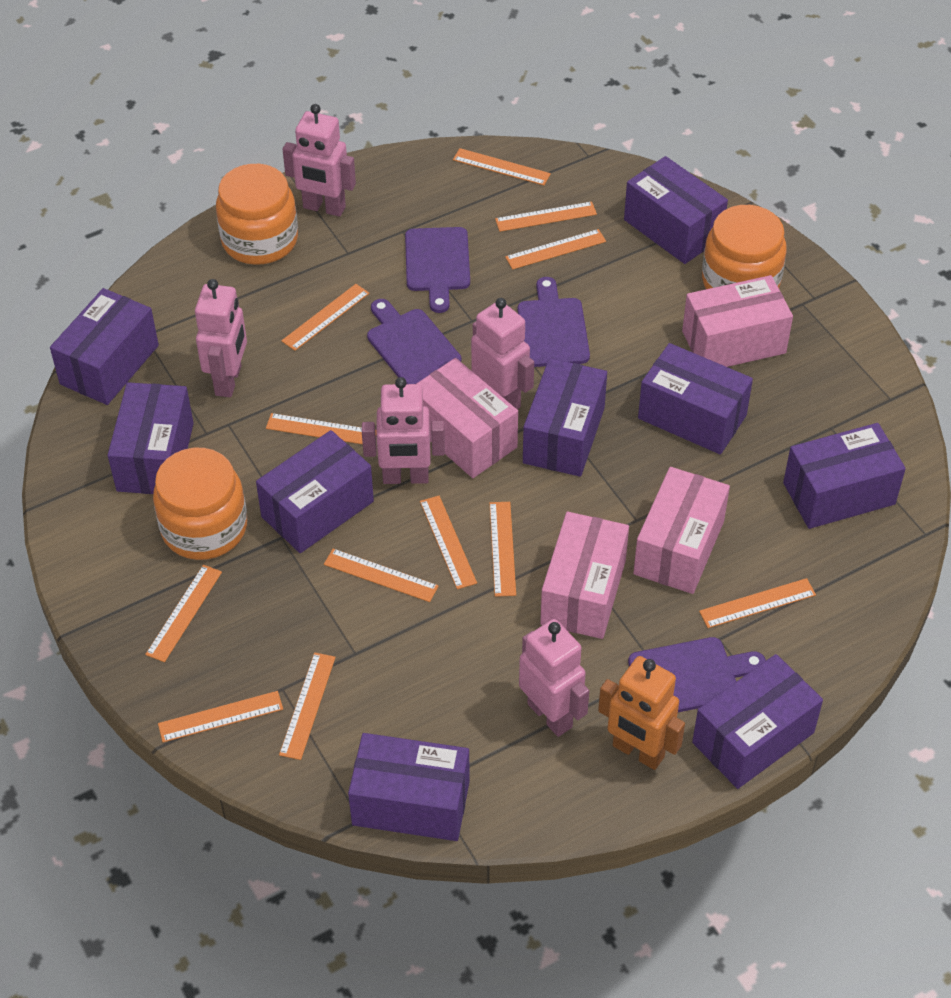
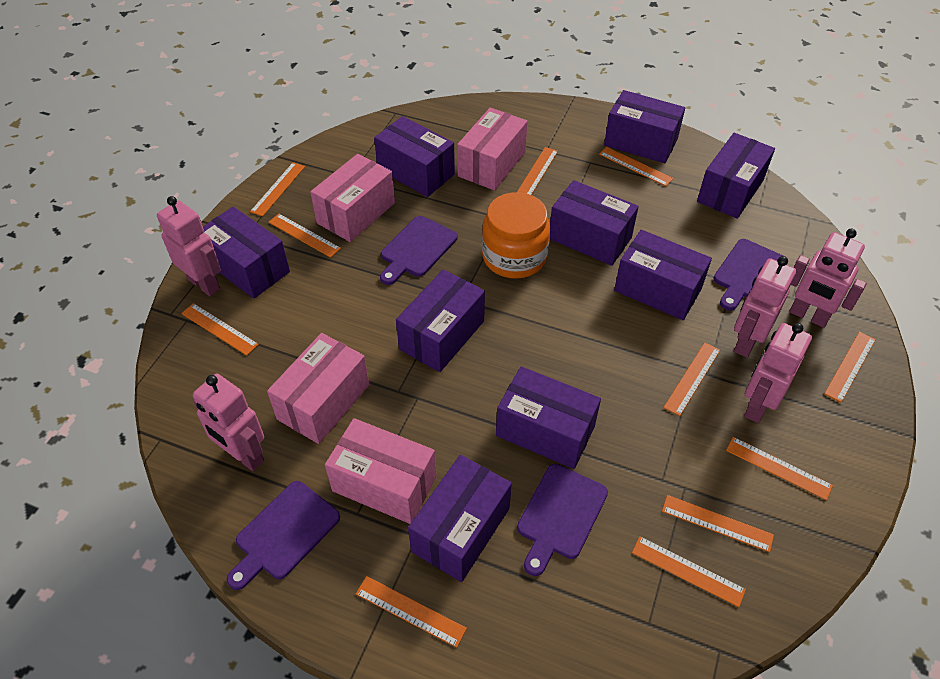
orange jar: [153,448,247,560] [216,164,298,265] [702,205,786,289] = 3 -> [482,192,550,279] = 1
orange robot: [598,656,685,770] = 1 -> none = 0
orange ruler: [145,565,222,662] [158,691,283,742] [266,413,376,444] [279,652,336,760] [281,284,369,351] [324,549,439,602] [420,496,477,589] [453,148,551,185] [489,502,516,597] [495,202,597,232] [505,229,606,270] [699,578,816,628] = 12 -> [181,303,259,356] [250,162,305,216] [268,214,341,258] [356,576,467,648] [517,147,558,195] [599,147,673,186] [632,536,746,607] [662,495,774,552] [663,342,720,416] [726,437,833,500] [824,332,876,403] = 11

